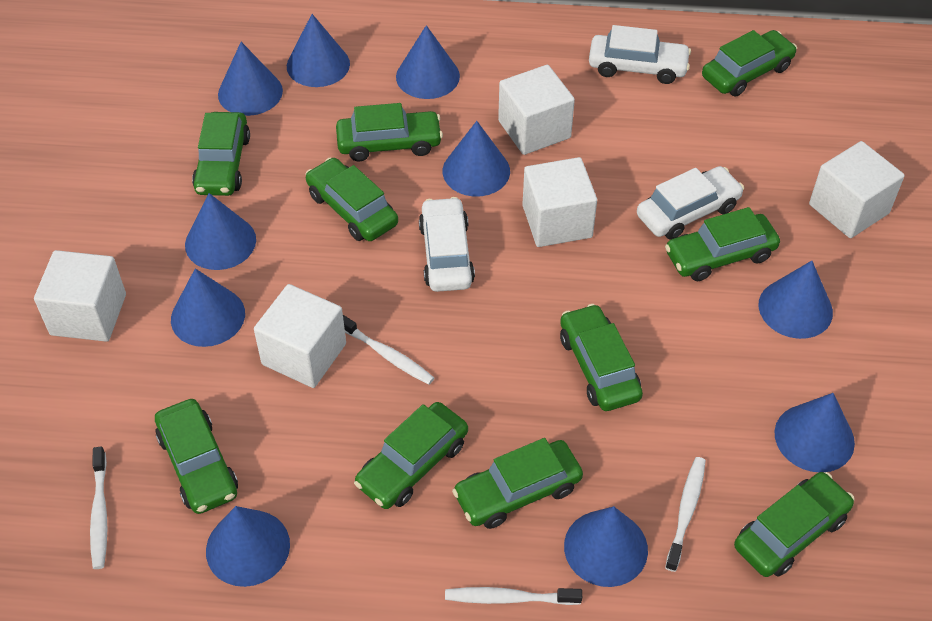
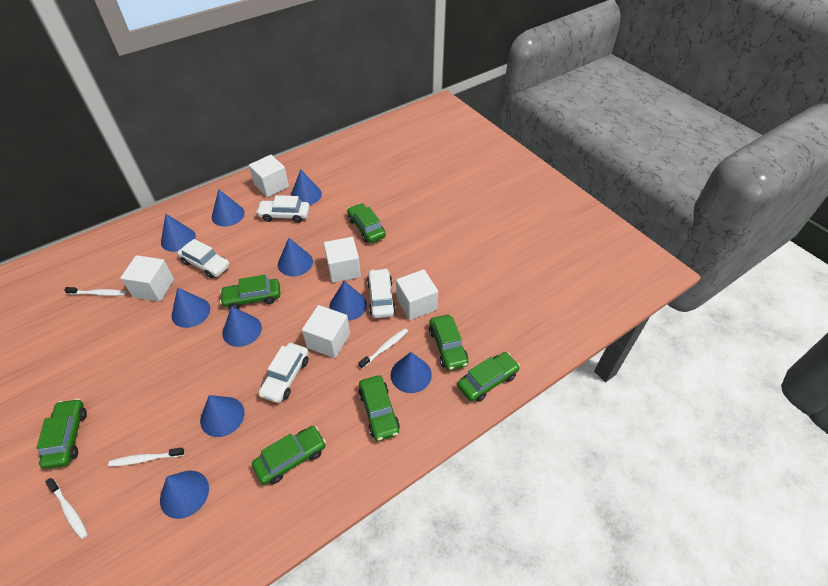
green car: [155,399,238,514] [192,112,250,196] [305,157,398,241] [336,103,443,161] [354,402,468,509] [452,438,583,529] [560,304,643,411] [665,207,780,281] [702,30,797,97] [734,472,855,577] = 10 -> [36,398,87,469] [220,275,280,309] [252,426,326,485] [347,203,386,243] [359,375,400,441] [429,315,469,371] [457,352,520,402] = 7
white car: [419,197,475,292] [589,25,691,84] [637,166,744,240] = 3 -> [177,239,230,278] [256,195,310,223] [259,343,309,403] [367,268,396,318] = 4

